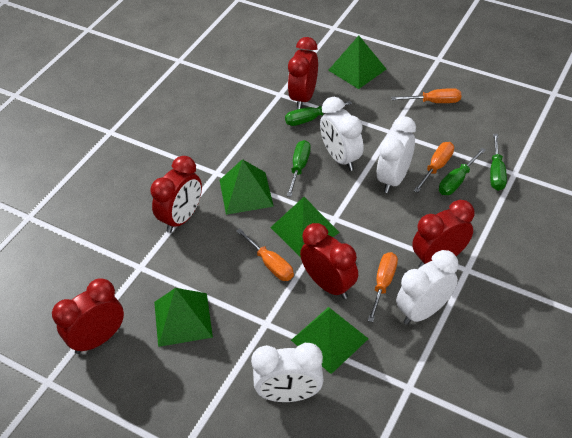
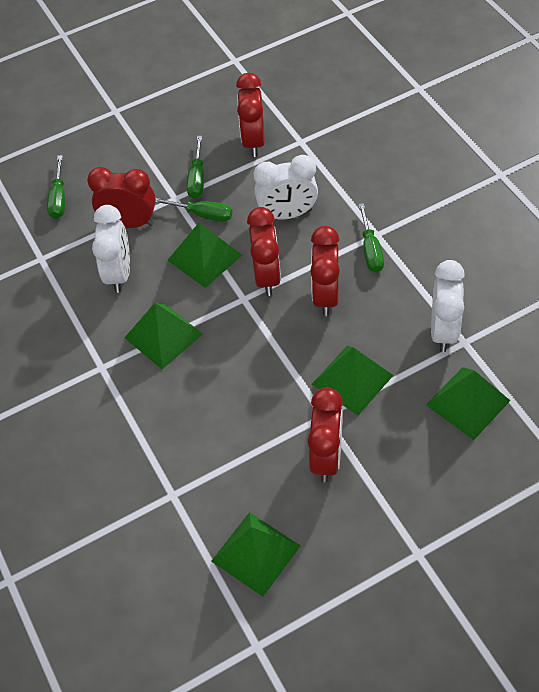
orange screwdriver: [236,228,294,281] [368,252,398,322] [391,88,461,103] [414,142,454,193] = 4 -> none = 0
white clock: [251,343,324,402] [320,97,364,171] [377,116,416,193] [396,250,458,325] = 4 -> [92,205,130,293] [254,155,318,220] [431,260,465,352] = 3

